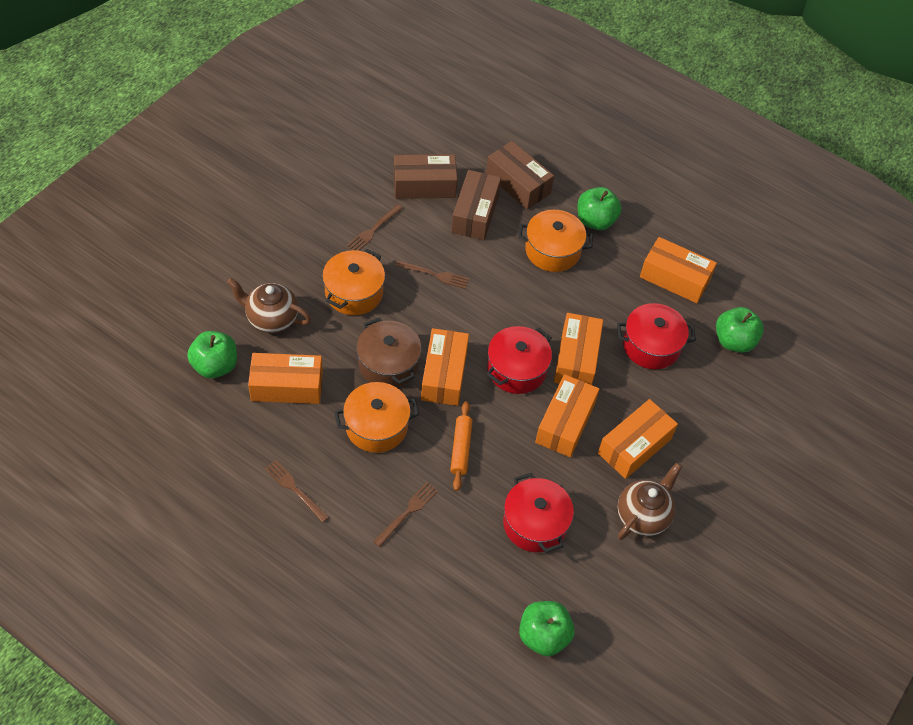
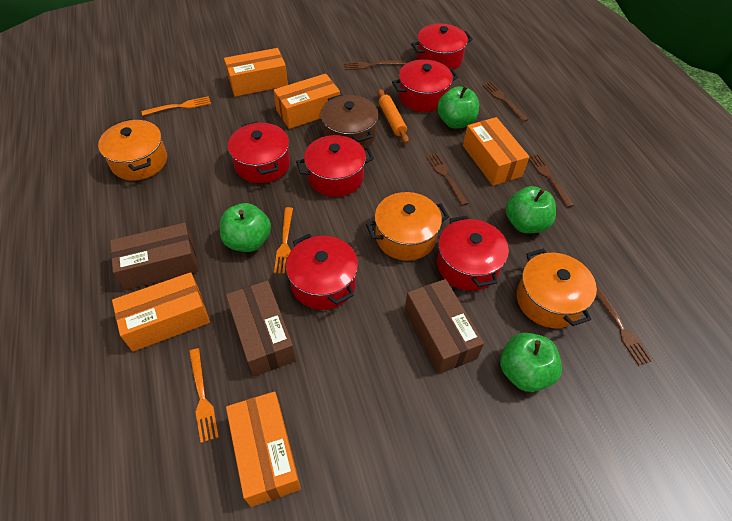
brown fork: [265,460,329,523] [347,204,403,251] [373,482,438,547] [395,260,469,289] = 4 -> [344,60,405,70] [426,153,468,206] [482,82,529,122] [529,154,574,208] [596,286,653,366] = 5
brown teapot: [227,278,311,333] [618,463,682,540] = 2 -> none = 0
orange box: [248,353,323,404] [421,328,469,406] [535,374,599,457] [554,313,603,385] [598,399,678,479] [640,237,717,303] = 6 -> [112,272,210,352] [224,48,288,97] [226,391,301,507] [273,74,340,129] [463,117,529,186] = 5
orange fork: none = 0 -> [141,96,211,116] [189,348,219,443] [274,207,293,273] = 3
red pot: [486,326,552,394] [503,473,574,553] [617,303,696,369] = 3 -> [228,121,290,183] [286,233,358,310] [296,135,374,197] [392,59,458,112] [411,23,473,70] [437,216,509,291] = 6

